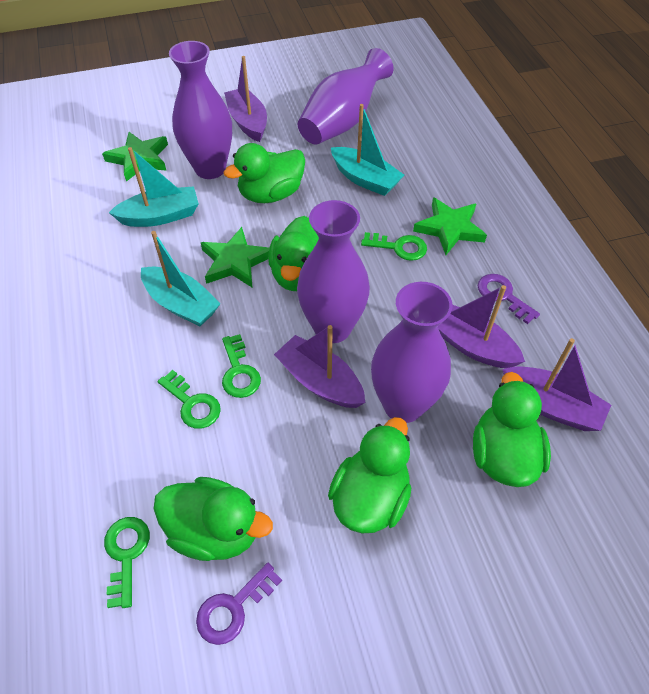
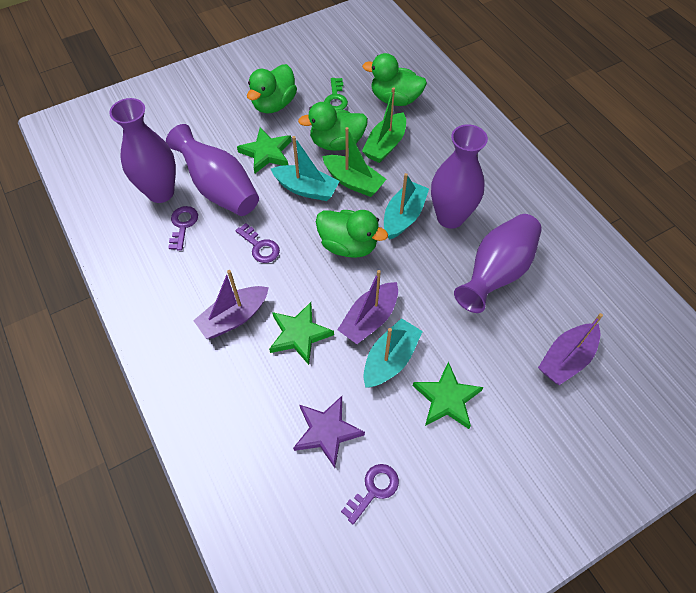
green boat: none = 0 -> [322,127,387,197] [362,87,406,163] = 2
green duck: [153,477,273,561] [224,143,305,203] [268,216,319,291] [328,417,411,533] [473,372,551,487] = 5 -> [247,64,297,113] [298,102,368,151] [316,210,388,258] [362,53,427,106] = 4
green key: [104,517,150,608] [158,370,221,429] [222,334,261,398] [361,232,427,261] = 4 -> [324,78,348,110] = 1
purple boat: [224,56,267,142] [274,325,365,408] [438,285,525,368] [502,338,611,431] = 4 -> [193,270,269,339] [338,270,398,344] [538,313,603,385] = 3
purple key: [196,562,282,645] [478,274,540,324] = 2 -> [168,206,198,251] [235,223,280,263] [341,464,399,524] = 3
purple star: none = 0 -> [293,396,365,468] = 1

